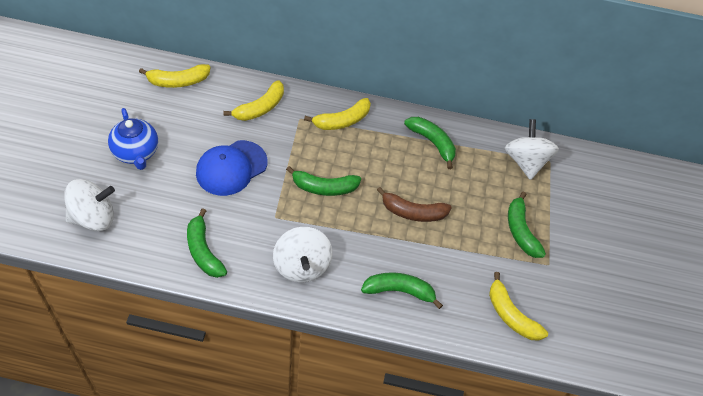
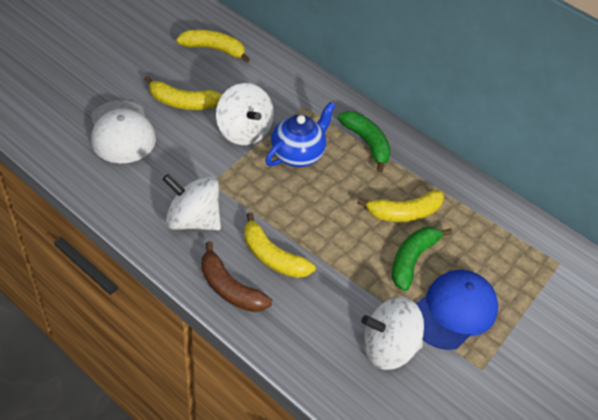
green banana: [187,208,227,278] [286,166,361,196] [361,272,443,309] [404,117,456,169] [508,191,546,258] = 5 -> [338,111,391,172] [392,227,452,291] = 2
white cap: none = 0 -> [91,100,156,163] = 1

